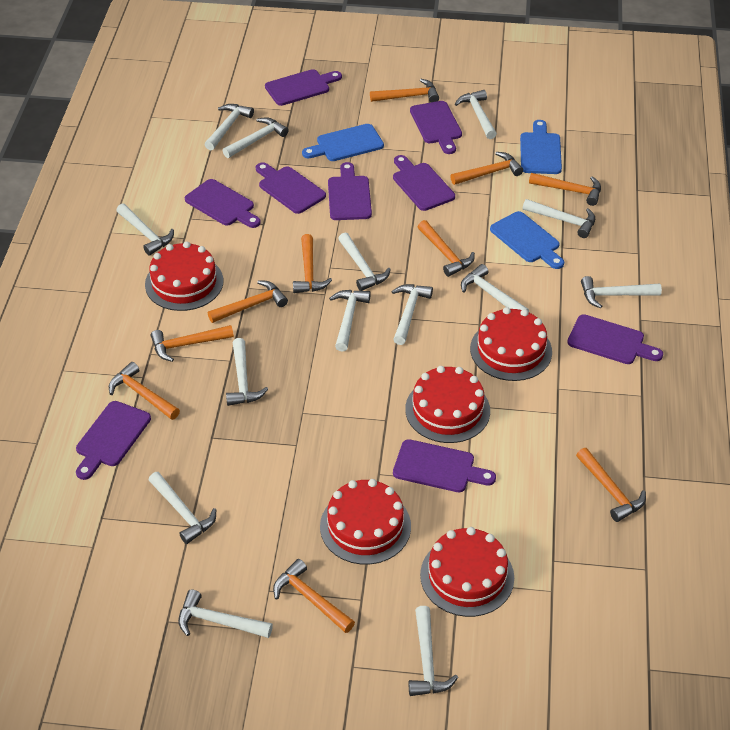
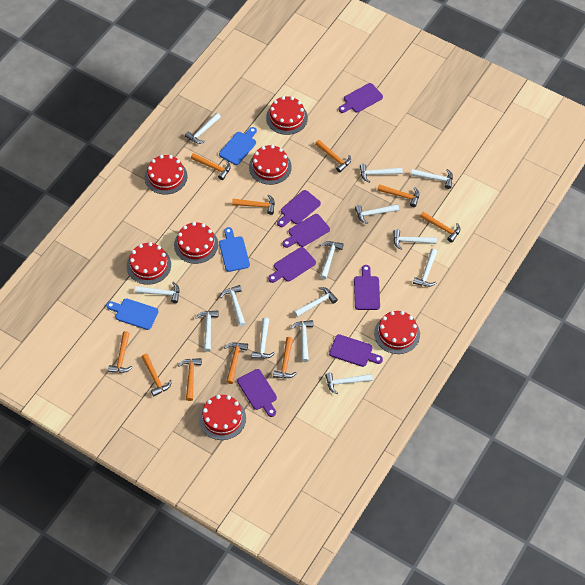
purple cutting board: [76,401,151,480] [185,179,261,228] [256,162,326,214] [265,69,342,106] [328,162,372,220] [393,155,455,211] [393,439,496,492] [410,101,462,154] [567,314,663,364] = 9 -> [237,369,277,417] [268,247,316,283] [277,190,321,227] [282,214,330,248] [329,334,383,367] [338,83,383,113] [354,265,380,310] = 7
red cake: [145,241,223,311] [320,479,411,565] [405,366,490,443] [420,527,514,617] [470,307,552,381] = 5 -> [127,242,171,285] [145,155,188,195] [174,222,218,264] [199,395,246,440] [249,145,292,185] [266,96,308,135] [374,311,420,354] = 7

